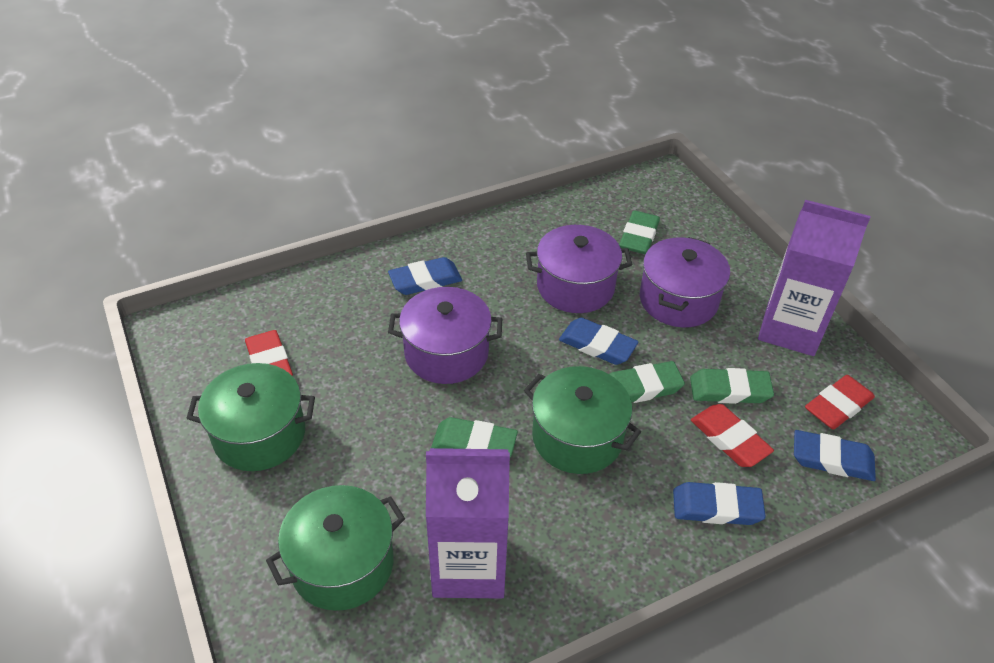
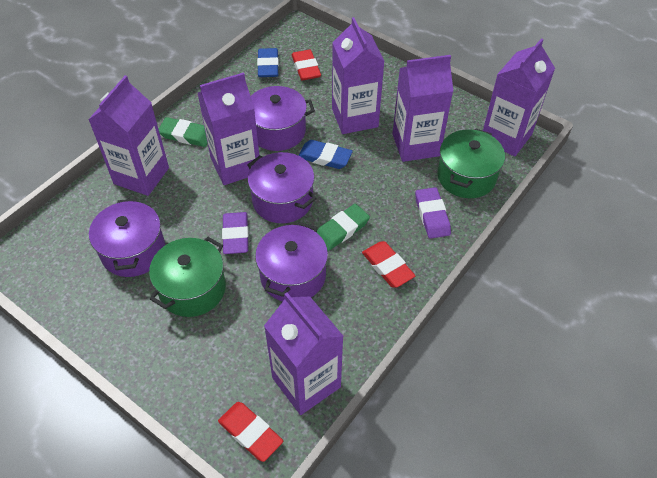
blue eraser: [388,257,462,295] [559,318,638,365] [673,482,766,525] [794,430,876,481] = 4 -> [257,48,279,77] [298,140,353,169] = 2
green eraser: [431,417,518,457] [609,361,685,403] [619,210,660,254] [690,368,774,404] = 4 -> [159,117,208,147] [317,204,370,251] = 2
green pot: [186,363,315,471] [266,485,405,611] [524,366,641,474] = 3 -> [149,237,226,317] [437,129,505,198] = 2
purple carton: [426,448,510,599] [758,200,871,356] = 2 -> [88,75,169,196] [198,72,260,185] [264,292,343,415] [332,17,385,134] [393,55,453,162] [483,38,555,157] = 6
purple eraser: none = 0 -> [222,212,249,254] [415,187,451,239] = 2
purple pot: [388,287,502,384] [526,225,633,313] [640,237,730,327] = 3 -> [89,198,165,277] [247,152,317,223] [251,86,315,151] [255,222,328,301] = 4

